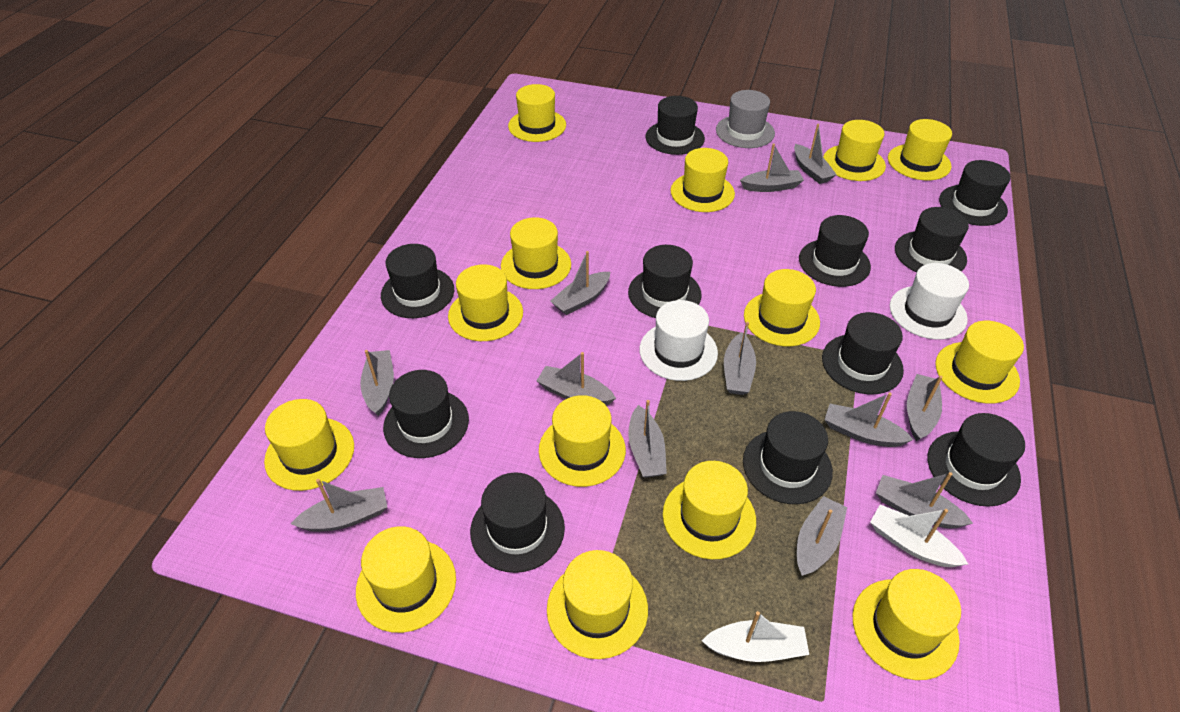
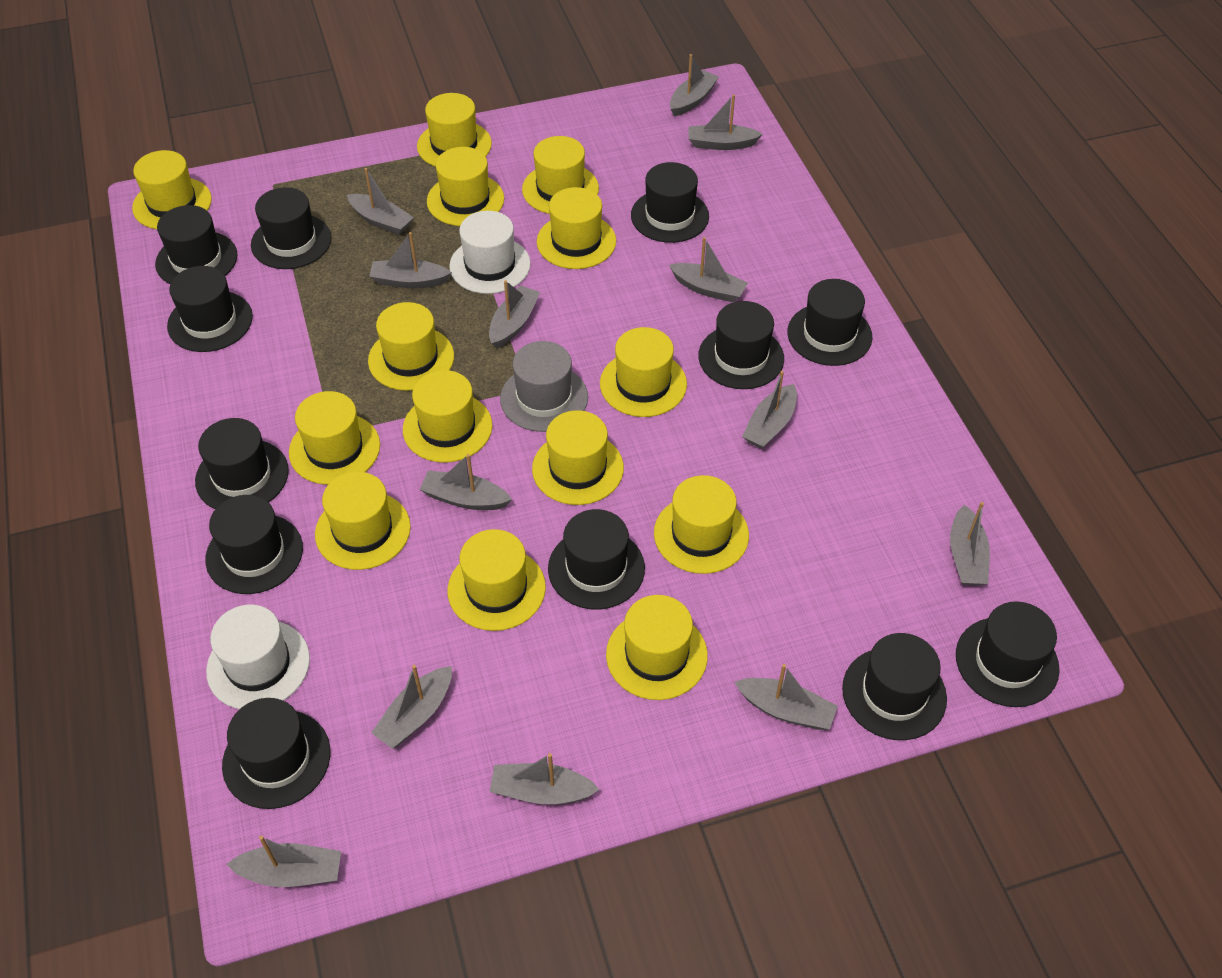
black hat: [381,244,454,318] [383,370,469,458] [470,473,565,573] [628,245,702,318] [645,96,705,155] [743,411,833,504] [799,215,871,287] [822,312,904,394] [895,207,969,272] [928,413,1025,507] [939,160,1011,226] = 11 -> [155,205,238,284] [167,266,253,352] [195,418,289,509] [205,495,303,594] [222,698,330,809] [251,187,331,269] [548,509,645,610] [631,162,709,243] [698,301,784,389] [787,279,872,366] [842,633,947,740] [956,601,1060,707] = 12
grey boat: [291,479,387,532] [360,350,394,416] [536,352,616,406] [550,251,610,315] [628,400,667,478] [724,322,756,395] [740,144,804,192] [794,124,837,184] [797,496,847,576] [825,392,914,447] [876,472,973,528] [907,374,943,441] = 12 -> [227,836,341,887] [347,168,414,235] [369,232,452,288] [371,665,452,749] [420,454,512,510] [489,280,540,348] [490,753,600,805] [669,237,748,302] [670,54,719,116] [689,94,763,150] [735,664,838,730] [742,371,797,449] [950,502,990,585] = 13
white boat: [702,611,809,662] [870,504,968,567] = 2 -> none = 0

